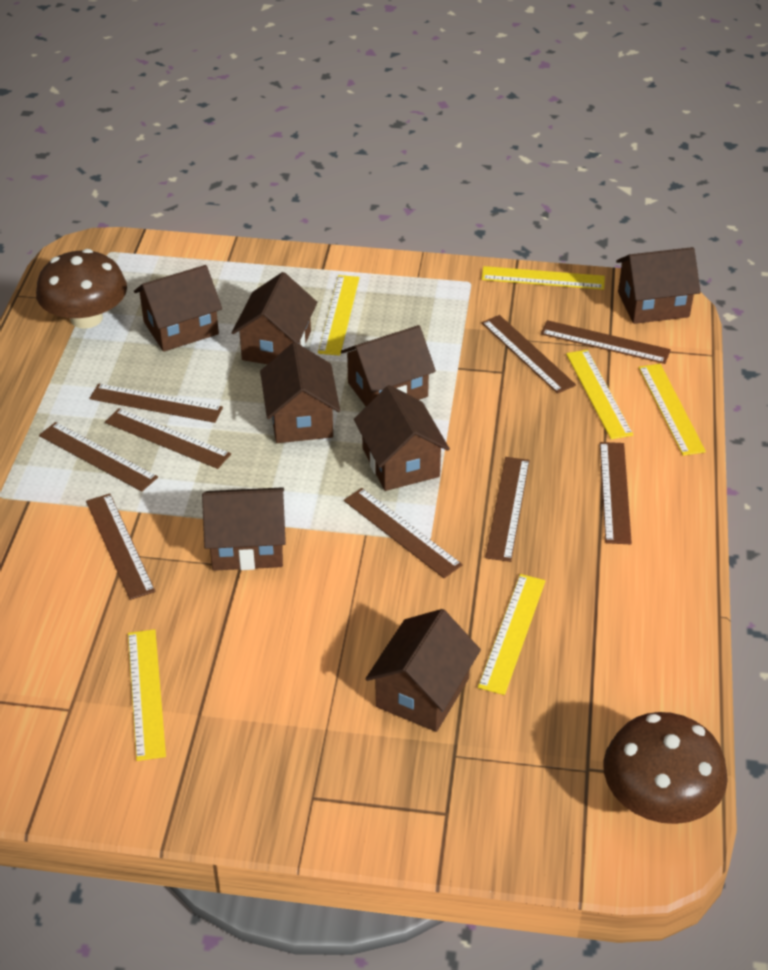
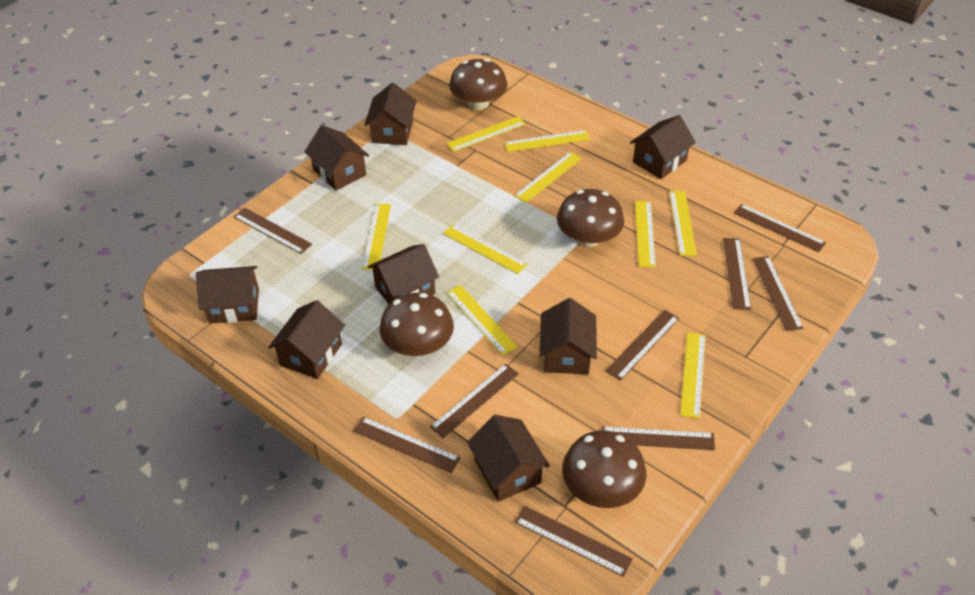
brown mushroom: [36,249,127,329] [603,712,728,824] = 2 -> [380,293,454,356] [449,59,508,110] [557,189,624,247] [562,430,646,508] = 4
yellow ruler: [128,629,166,761] [318,275,359,356] [478,574,545,695] [481,266,605,290] [566,350,633,439] [639,364,706,456] = 6 -> [362,203,391,270] [443,224,528,274] [446,116,526,152] [446,285,518,356] [504,130,590,152] [514,152,582,203] [635,201,656,267] [669,191,697,256] [680,332,706,419] = 9

